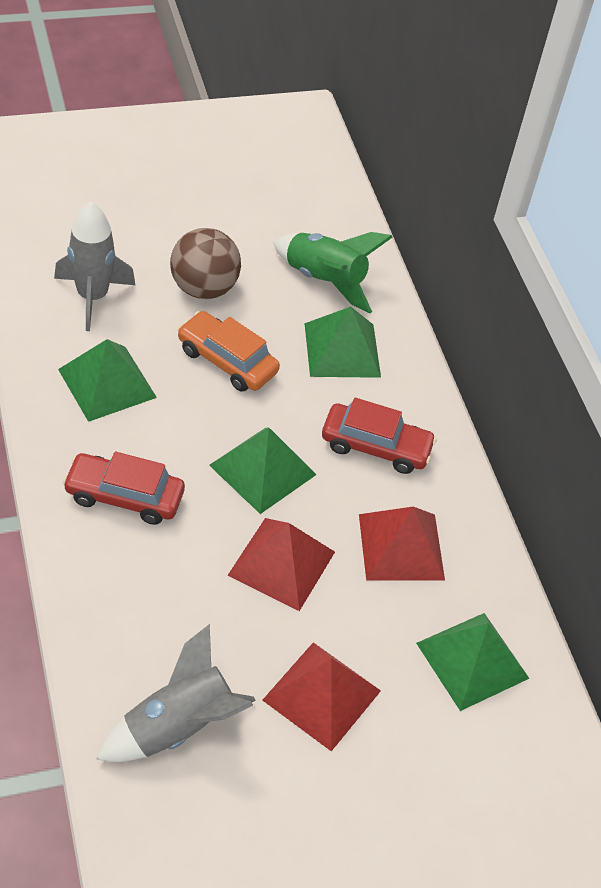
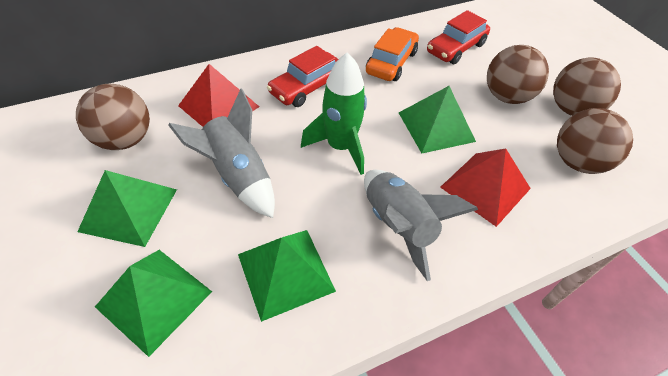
brown ball: [170,228,241,299] = 1 -> [76,84,150,150] [487,45,549,104] [553,57,621,116] [557,108,633,174] = 4
red pyramid: [227,518,335,611] [262,642,381,751] [359,507,445,581] = 3 -> [178,64,259,127] [440,148,531,227] = 2

